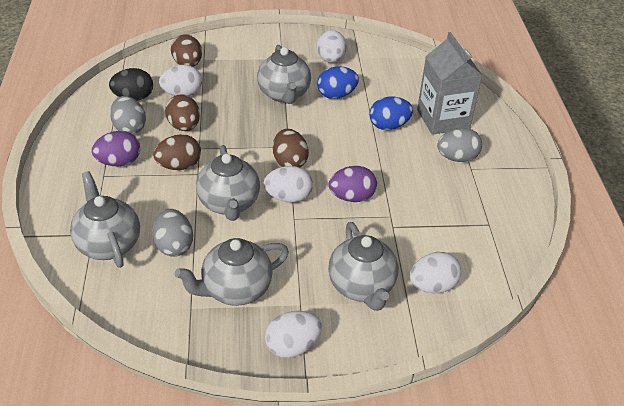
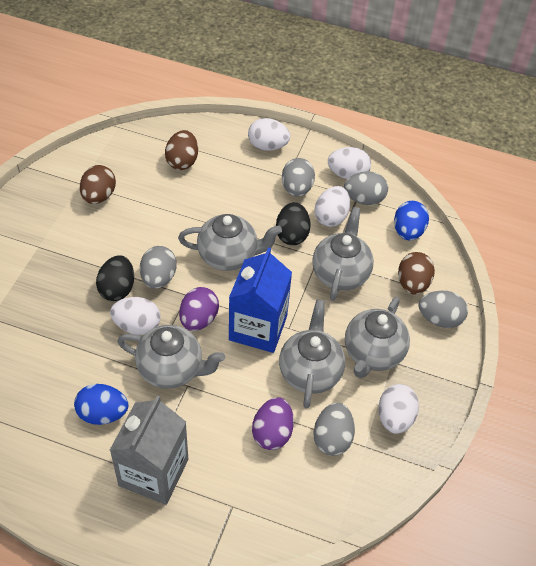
black egg: [109,68,153,101] = 1 -> [96,255,134,301] [276,202,311,245] = 2
blue carton: none = 0 -> [229,247,292,353] = 1
brown egg: [153,134,201,170] [165,95,200,131] [171,34,202,67] [273,129,309,168] = 4 -> [80,165,116,204] [165,130,198,170] [398,252,435,294] = 3
grey egg: [110,96,146,134] [153,209,193,257] [437,128,482,162] = 3 -> [140,246,177,289] [282,158,315,197] [314,403,355,456] [344,171,388,205] [419,291,468,328] = 5

